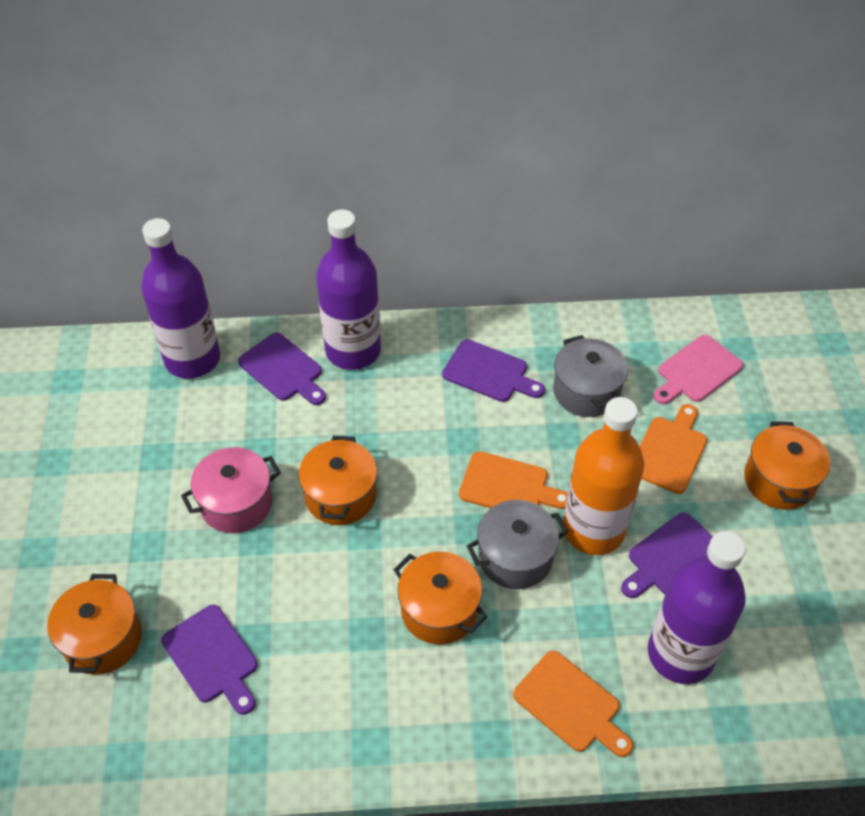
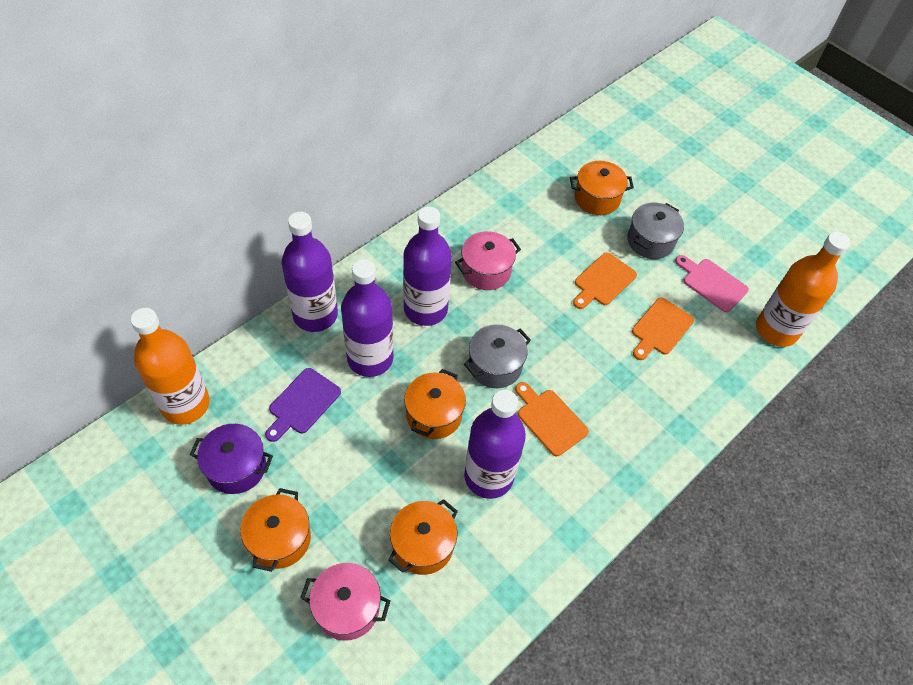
orange bottle: [563,397,644,555] = 1 -> [131,308,210,425] [756,232,850,347] = 2
pink pot: [181,447,281,533] = 1 -> [300,563,390,641] [455,231,521,290] = 2
purple bottle: [141,218,220,379] [316,209,381,370] [648,531,746,684] = 3 -> [282,212,338,332] [341,259,394,377] [403,206,452,326] [464,390,526,499] = 4
purple cutting board: [161,605,258,715] [238,333,326,405] [442,339,545,402] [621,512,713,598] = 4 -> [265,368,341,442] = 1
purple pot: none = 0 -> [190,424,273,494] = 1

